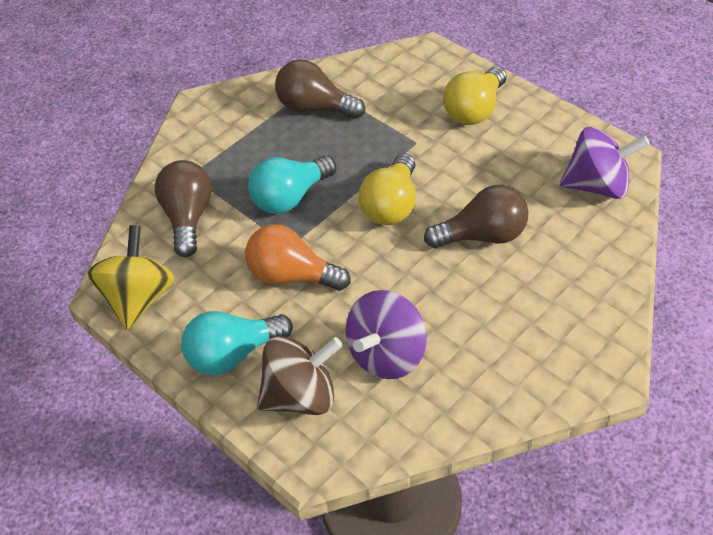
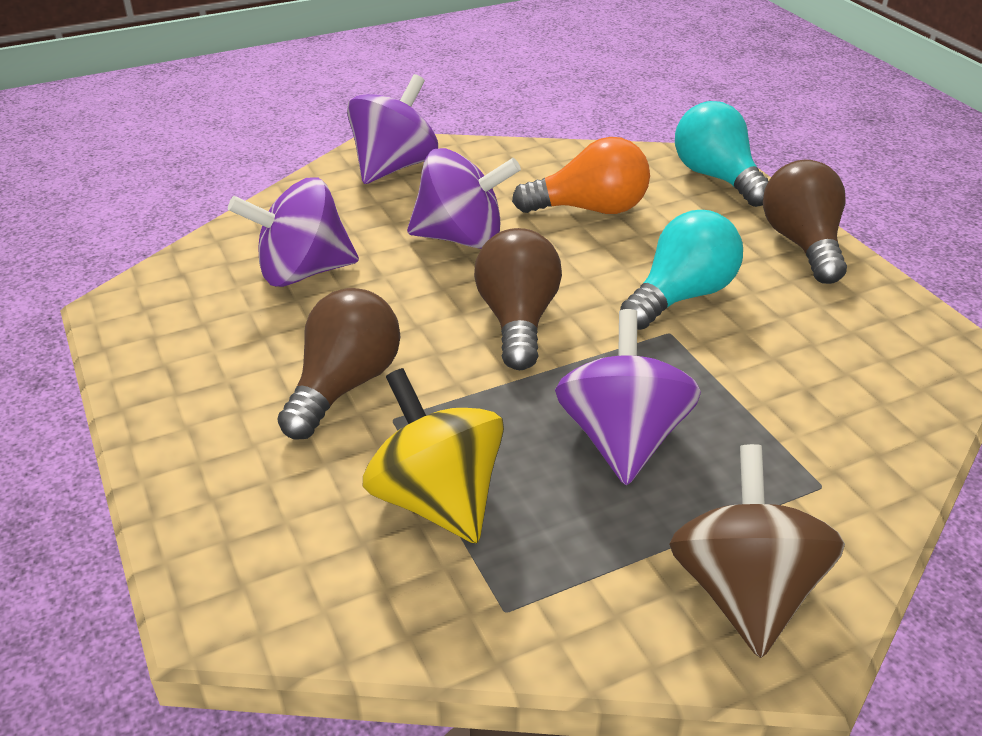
purple spinning top: [346,290,427,379] [560,127,650,199] = 2 -> [228,177,359,287] [347,74,438,184] [407,148,521,249] [555,309,701,485] = 4
yellow light bulb: [359,153,416,225] [443,66,507,125] = 2 -> none = 0

